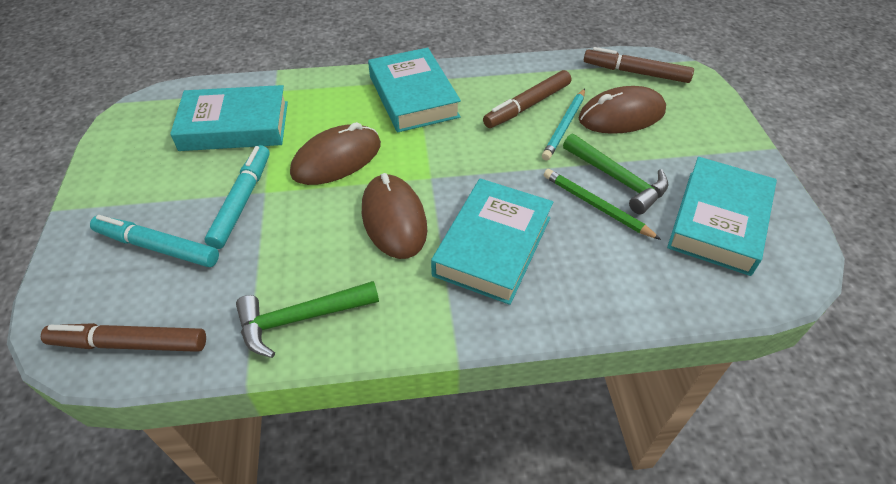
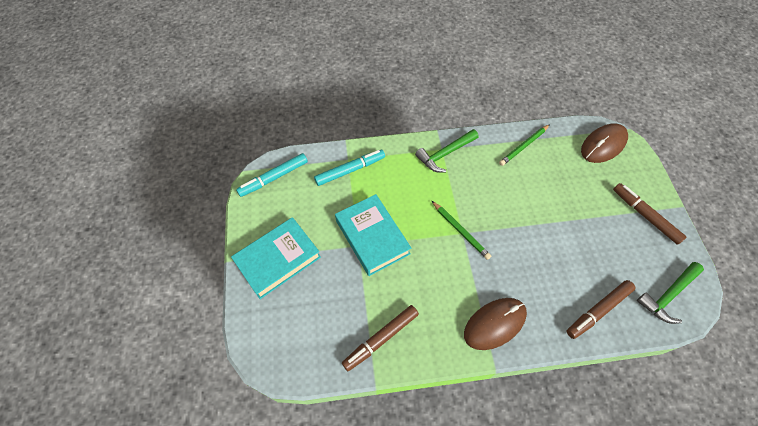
brown mouse: [290,122,381,185] [362,173,427,259] [579,86,666,134] = 3 -> [464,298,527,350] [581,123,628,163] = 2
green pencil: [544,169,661,240] = 1 -> [432,201,491,260] [499,124,550,166] = 2
turquoise book: [170,85,288,151] [368,47,461,132] [431,178,553,305] [667,157,777,276] = 4 -> [231,217,321,299] [335,194,411,276] = 2
turquoise pencil: [542,88,585,161] = 1 -> none = 0

